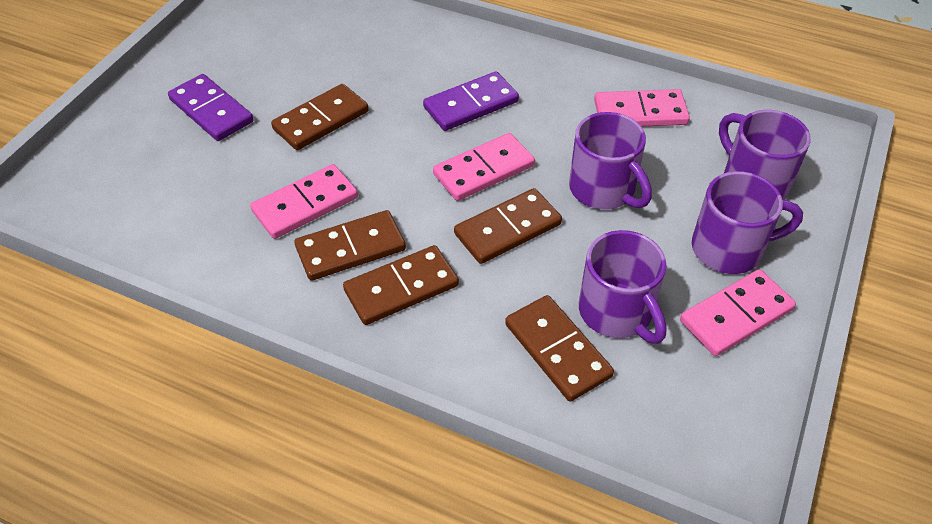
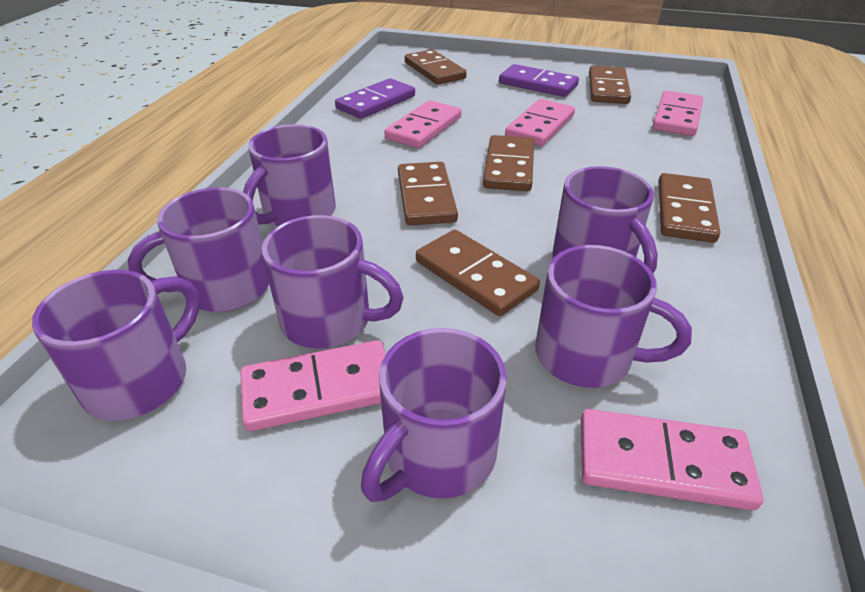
brown domino: [271,84,369,150] [295,210,406,281] [343,245,459,325] [454,188,562,264] [505,295,614,402] = 5 -> [398,162,458,225] [405,50,467,85] [416,230,540,316] [483,135,534,191] [589,66,631,104] [658,173,720,243] = 6
pink domino: [250,164,358,239] [433,133,535,201] [594,89,690,127] [680,269,796,356] = 4 -> [240,340,386,431] [384,100,461,148] [505,99,575,146] [581,409,763,510] [652,91,703,136] = 5
purple mug: [569,112,652,209] [579,230,667,344] [692,171,803,274] [719,110,811,200] = 4 -> [32,270,200,421] [128,187,269,312] [243,124,336,227] [262,215,404,348] [361,328,507,502] [535,245,692,388] [552,166,658,273] = 7

